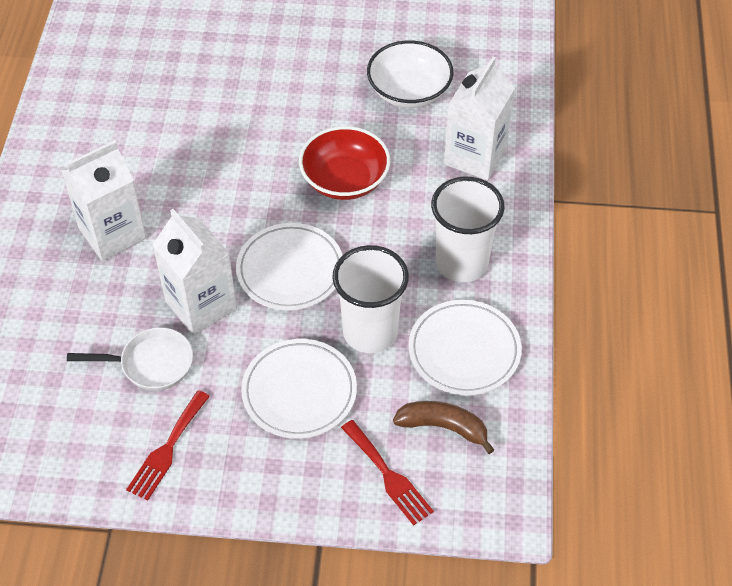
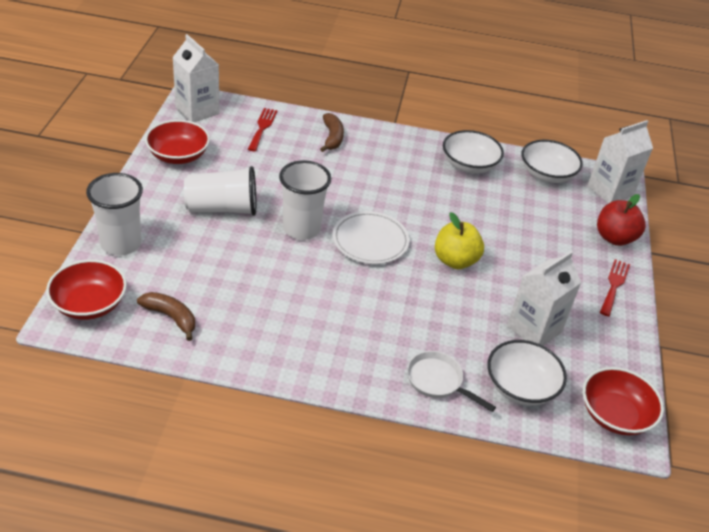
brown banana: [393,401,495,454] = 1 -> [137,292,195,341] [320,113,344,152] = 2
red apple: none = 0 -> [597,194,645,246] = 1
red bowl: [299,126,390,200] = 1 -> [46,260,127,320] [145,120,210,164] [583,367,664,436] = 3
white bowl: [367,40,454,108] = 1 -> [443,130,504,173] [487,340,567,406] [522,140,583,183] = 3
white cup: [332,245,409,353] [431,177,504,282] = 2 -> [86,173,143,256] [184,166,256,216] [279,160,331,240] = 3
white plate: [236,223,342,310] [241,339,357,439] [408,300,522,395] = 3 -> [333,211,410,264] = 1
yellow apple: none = 0 -> [435,212,484,269] = 1

